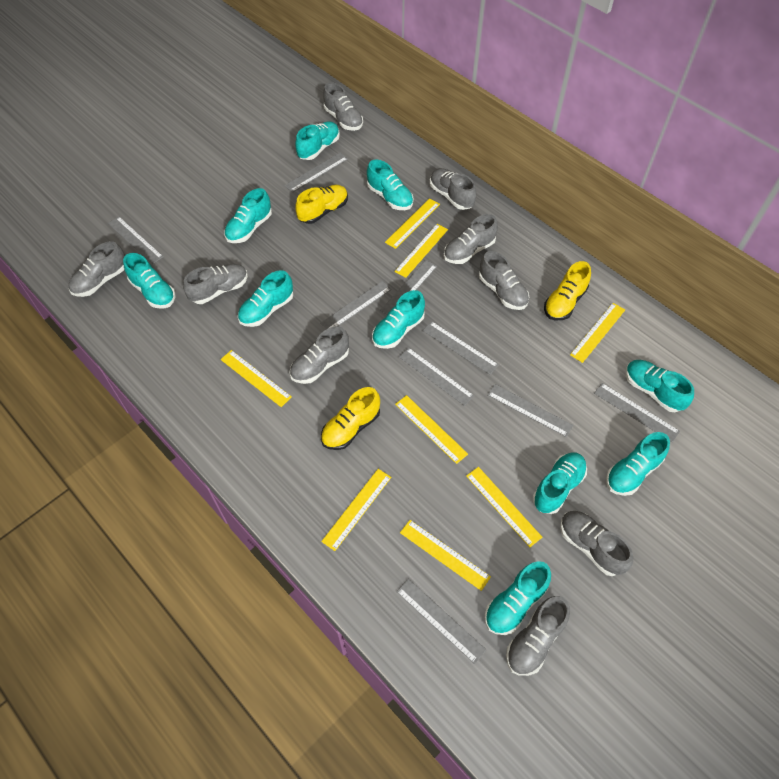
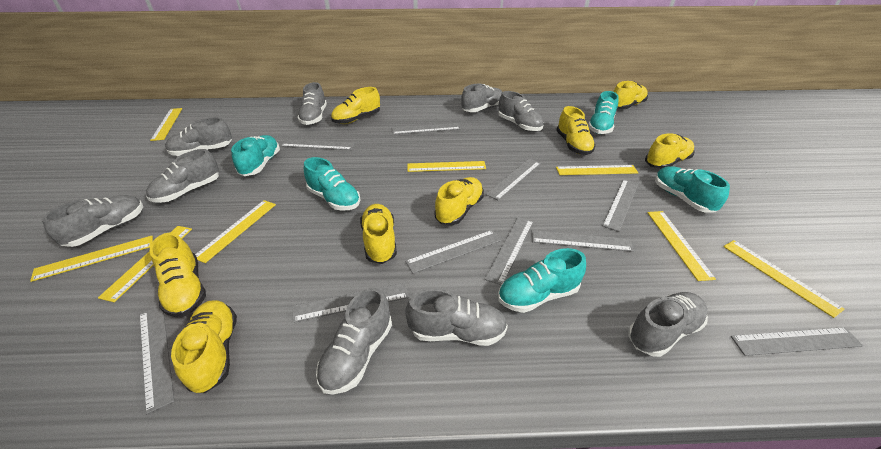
grey ruler: [108,217,163,264] [285,152,348,193] [320,281,392,329] [380,260,437,315] [396,579,486,664] [399,347,474,406] [423,321,499,375] [488,384,574,437] [594,383,680,442] = 9 -> [140,306,174,414] [281,139,355,150] [293,283,409,323] [392,123,461,135] [405,230,501,274] [485,217,533,285] [486,159,541,200] [532,230,634,252] [602,179,638,232] [731,327,863,356] = 10
turquoise shoe: [123,253,175,308] [224,188,272,243] [238,270,293,327] [295,121,340,160] [367,160,414,210] [372,290,425,349] [485,561,551,635] [533,453,587,514] [606,432,670,496] [626,360,694,412] = 10 -> [231,135,280,176] [304,157,360,211] [498,248,586,313] [588,91,619,134] [655,166,730,213] = 5
yellow shoe: [295,185,348,224] [321,387,380,450] [544,261,591,320] = 3 -> [150,233,206,317] [171,300,237,393] [331,87,380,124] [360,204,397,264] [434,177,484,225] [556,106,596,155] [613,81,648,109] [645,133,695,169] = 8

